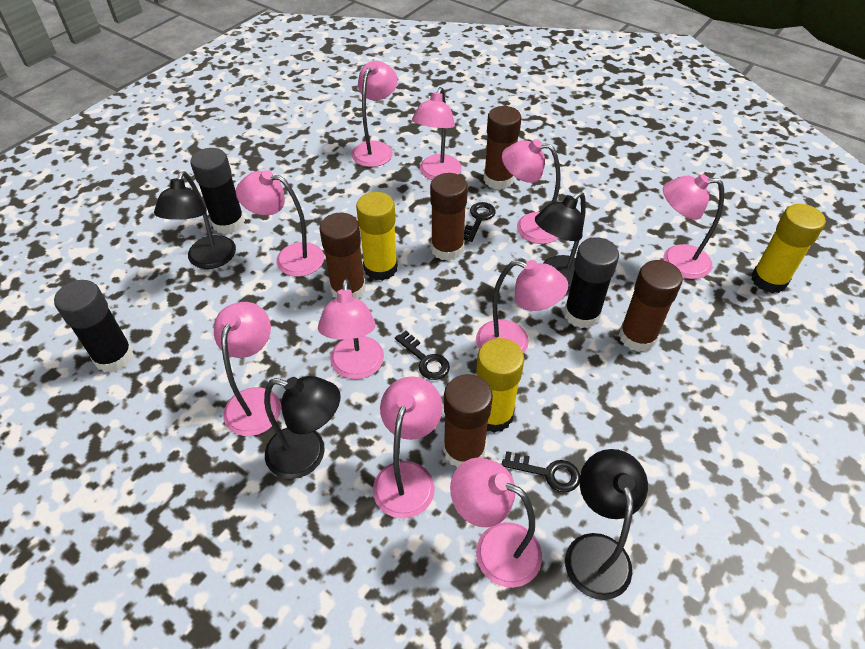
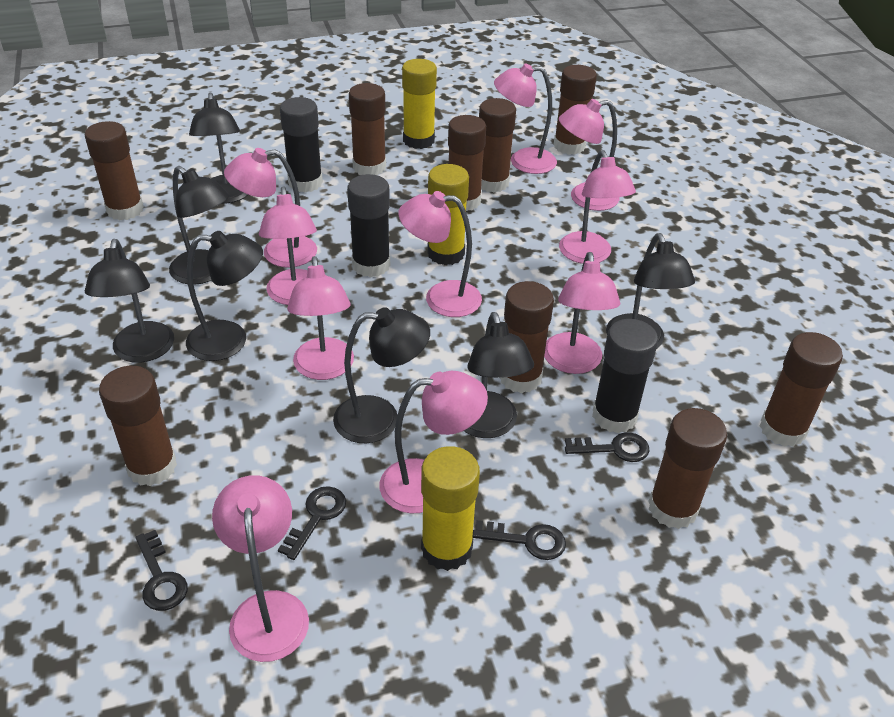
black key: [395,331,450,380] [464,202,496,242] [502,451,580,492] = 3 -> [136,530,188,611] [278,486,346,560] [473,520,566,560] [565,432,649,462] = 4
black lamp: [154,171,236,269] [264,376,341,479] [535,192,586,291] [565,449,648,600] = 4 -> [85,239,174,363] [169,166,229,285] [186,231,263,361] [189,93,248,203] [333,307,430,443] [464,312,534,438] [606,233,695,349] = 7
brown glue stick: [319,213,366,299] [430,173,468,261] [443,374,493,468] [484,106,521,190] [619,260,683,352] = 5 -> [85,121,144,220] [99,366,177,486] [349,83,386,175] [448,115,486,211] [479,98,516,192] [500,281,554,393] [554,65,597,155] [648,408,727,529] [760,332,843,447] = 9

